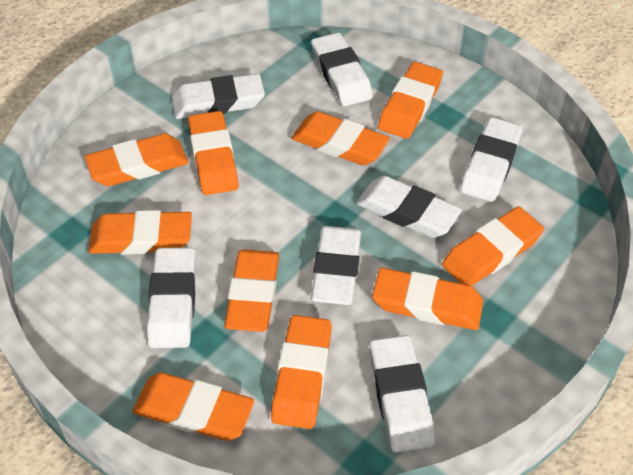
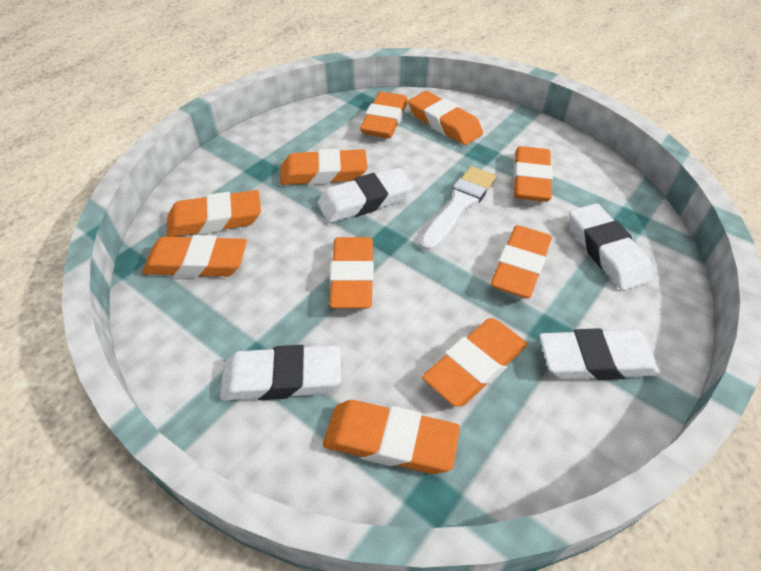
white brush: none = 0 -> [420,166,496,251] = 1
white eraser: [147,248,196,348] [172,74,265,119] [311,33,373,106] [311,226,361,305] [356,176,462,238] [369,335,435,453] [460,117,522,202] = 7 -> [220,345,341,401] [317,168,413,223] [539,328,661,380] [569,203,653,291] = 4

